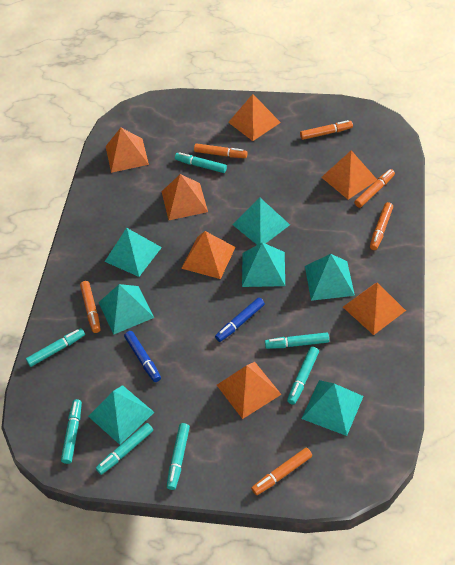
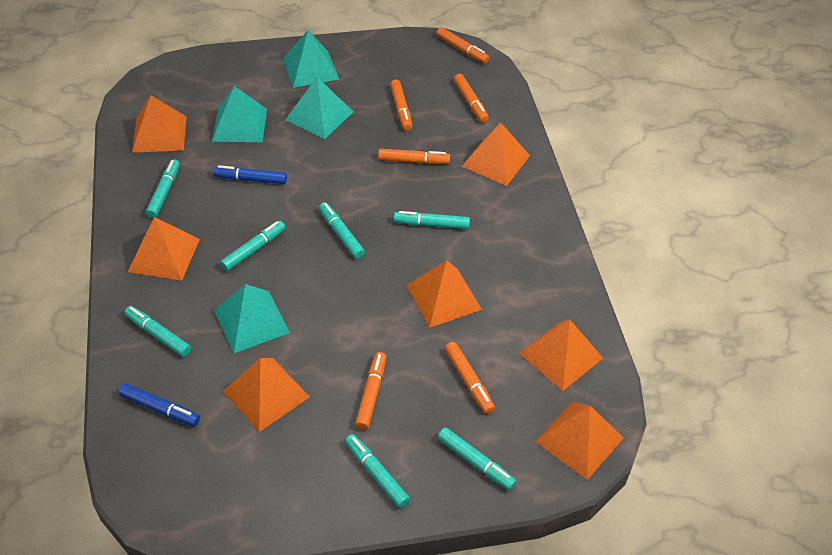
turquoise pyramid: [88,385,154,445] [98,284,154,335] [105,228,162,277] [233,197,290,245] [242,242,285,287] [302,380,364,436] [305,254,355,301] = 7 -> [212,86,267,142] [214,284,290,353] [283,30,339,88] [285,77,354,139] = 4

